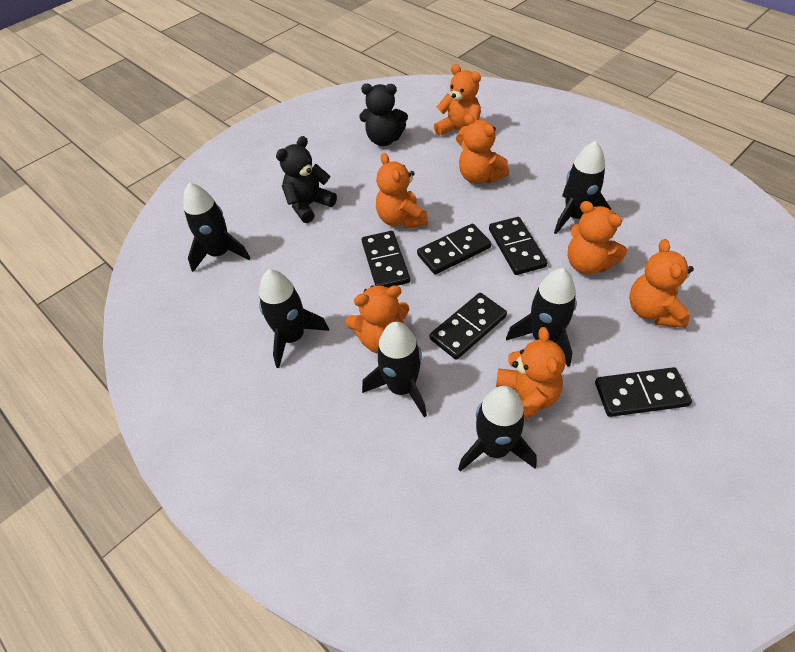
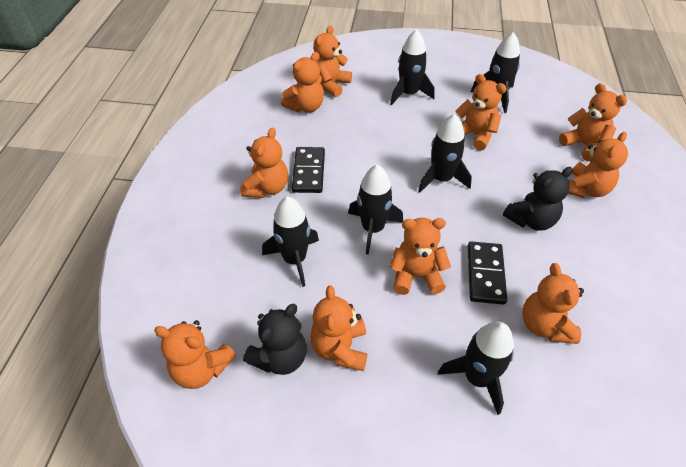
black domino: [362,231,410,288] [417,224,491,274] [430,293,507,360] [489,217,547,275] [595,367,692,417] = 5 -> [292,147,325,193] [468,241,507,305] = 2
orange teddy bear: [345,285,409,354] [376,153,428,229] [434,64,481,145] [459,114,509,184] [496,327,566,419] [568,201,627,274] [629,239,694,328] = 7 -> [154,320,236,389] [240,128,288,198] [281,52,324,113] [310,285,367,371] [313,25,352,97] [389,218,451,295] [455,74,506,151] [522,263,584,344] [559,83,627,161] [568,132,628,198] = 10

